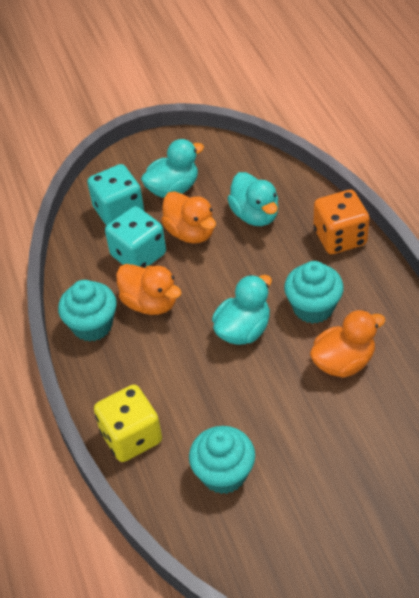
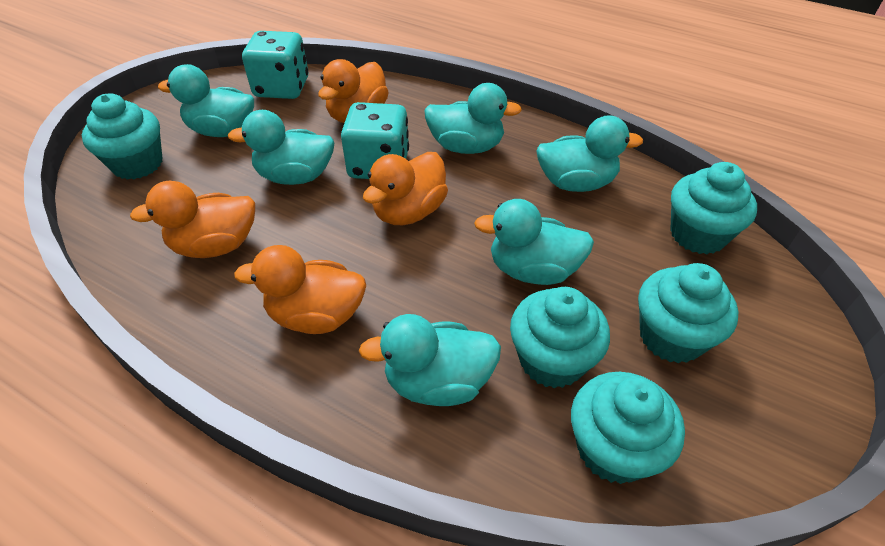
orange dice: [313,190,370,254] = 1 -> none = 0
orange duck: [116,264,182,315] [161,191,216,244] [310,310,385,378] = 3 -> [130,181,255,258] [234,245,366,334] [318,59,389,123] [363,152,448,225] = 4
turquoise cupcake: [58,280,117,342] [189,426,255,494] [284,261,344,324] = 3 -> [82,93,162,180] [510,287,610,388] [571,372,685,484] [638,263,739,363] [670,162,757,254] = 5
turquoise duck: [141,139,204,198] [212,275,272,345] [227,172,278,226] = 3 -> [158,64,254,137] [228,110,334,185] [359,314,501,406] [424,83,522,154] [474,199,594,285] [536,115,643,192] = 6
yellow dice: [94,385,162,462] = 1 -> none = 0

